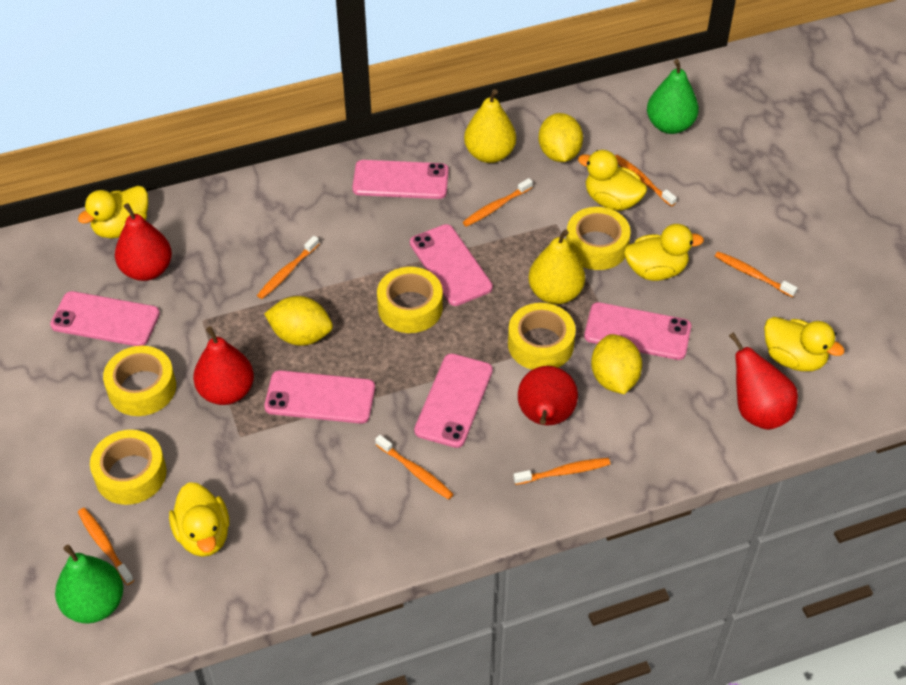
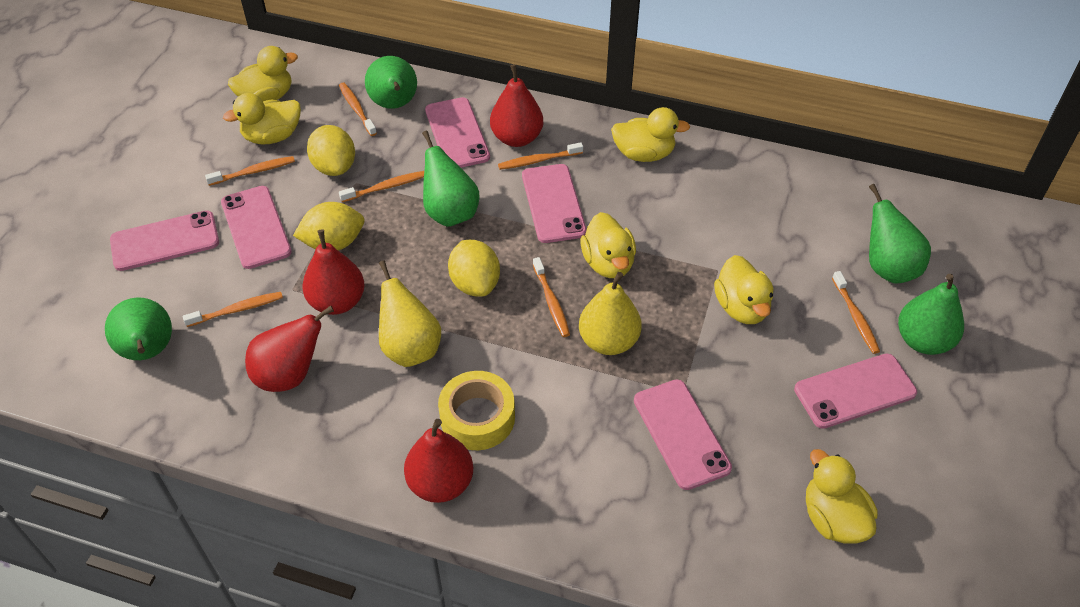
green pear: [55,545,123,623] [647,59,699,134] = 2 -> [105,297,172,360] [365,56,417,109] [422,131,480,227] [869,184,931,284] [898,274,964,355] = 5
yellow duck: [78,186,148,239] [169,482,229,557] [578,150,647,211] [624,224,704,281] [764,317,845,371] = 5 -> [223,93,301,144] [228,46,298,101] [581,212,636,278] [611,107,690,162] [714,255,773,324] [806,449,878,544] = 6
yellow tape: [90,430,167,505] [103,346,176,416] [377,267,443,333] [508,303,576,370] [566,207,631,270] = 5 -> [438,371,515,450] = 1

